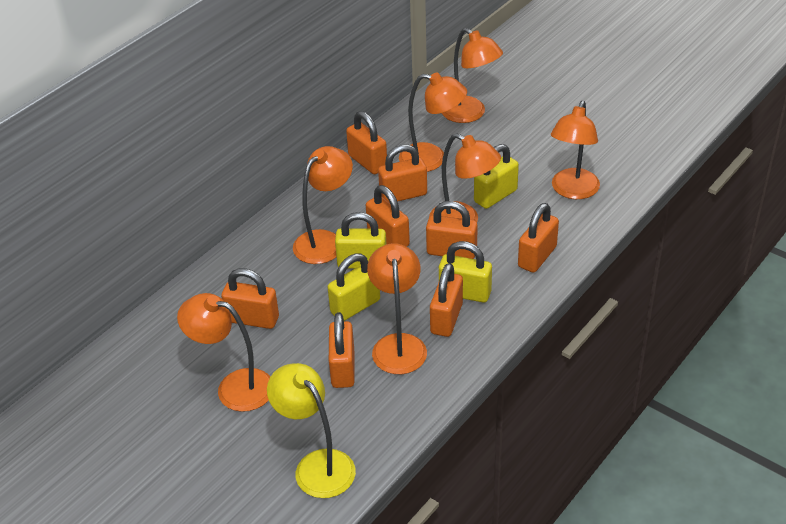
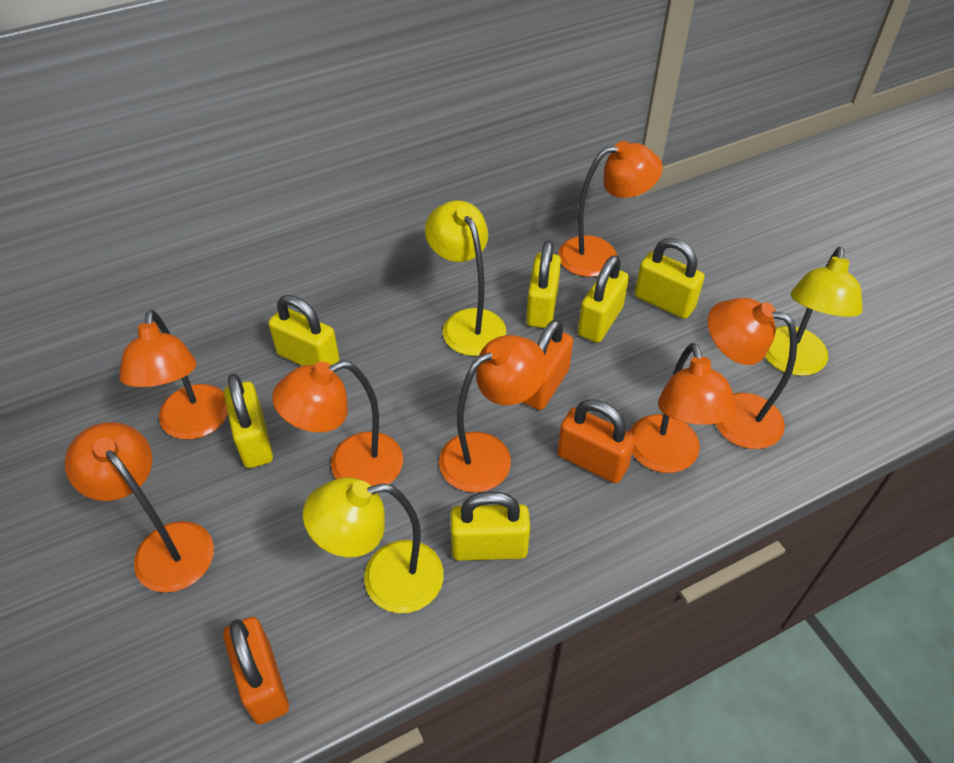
orange padlock: [221,268,279,329] [329,312,355,388] [346,111,387,174] [366,185,410,247] [378,144,427,202] [426,201,478,259] [430,263,463,337] [518,203,559,273] = 8 -> [223,617,289,725] [522,319,573,410] [557,399,636,483] = 3
yellow lamp: [267,363,356,498] = 1 -> [303,477,444,613] [425,201,507,356] [765,247,862,376] = 3
yellow padlock: [328,253,380,321] [335,212,387,269] [439,241,492,303] [474,144,519,209] = 4 -> [224,374,273,468] [269,295,340,366] [451,491,530,561] [526,240,561,328] [578,255,629,343] [635,238,705,319] = 6

